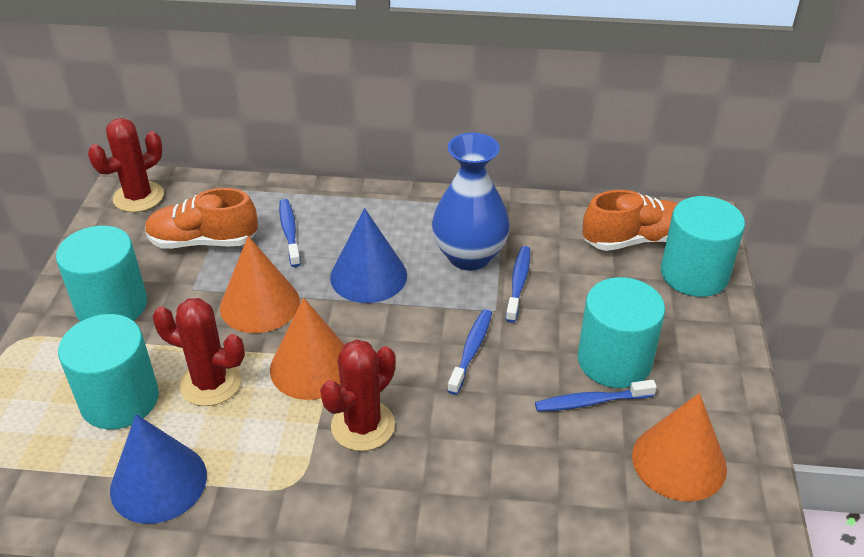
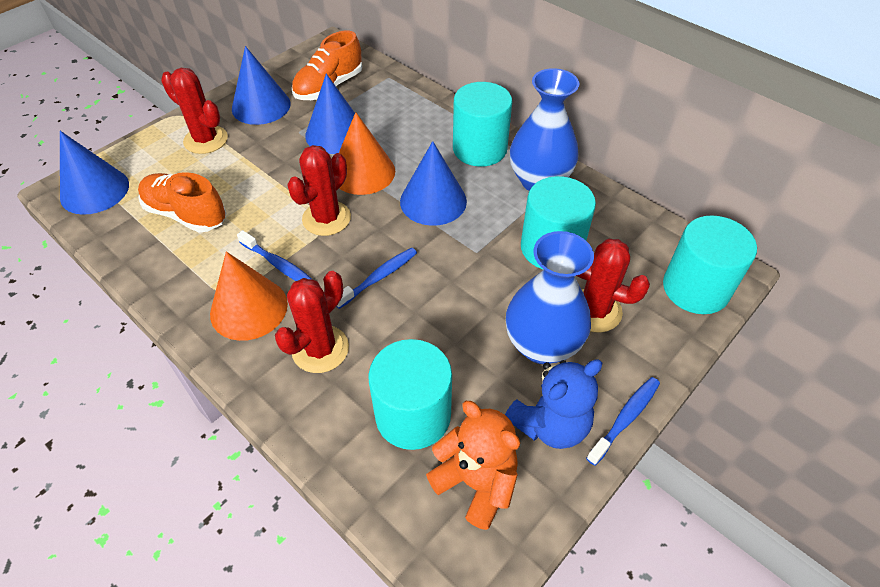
blue cone: [110,414,207,524] [330,208,407,303] = 2 -> [60,131,129,215] [232,46,291,125] [305,74,355,154] [400,141,467,226] = 4
blue teddy bear: none = 0 -> [505,359,602,449] = 1
blue toothbrush: [279,199,301,267] [447,309,492,395] [506,246,530,323] [535,380,657,412] = 4 -> [237,230,313,281] [336,248,417,309] [586,377,660,466] = 3
blue vase: [432,133,510,271] = 1 -> [506,231,594,364] [510,68,579,191] = 2
orange cone: [220,236,300,333] [270,298,345,400] [632,393,727,502] = 3 -> [210,251,288,341] [339,112,395,195] = 2
orange teddy bear: none = 0 -> [426,401,520,530] = 1
red cactus: [88,118,164,212] [153,298,245,406] [320,339,396,451] = 3 -> [161,68,228,154] [275,271,349,373] [287,145,351,236] [576,239,650,333] = 4

